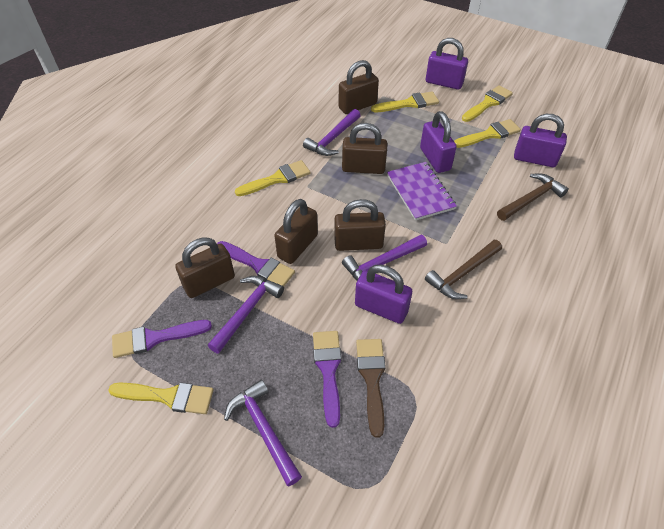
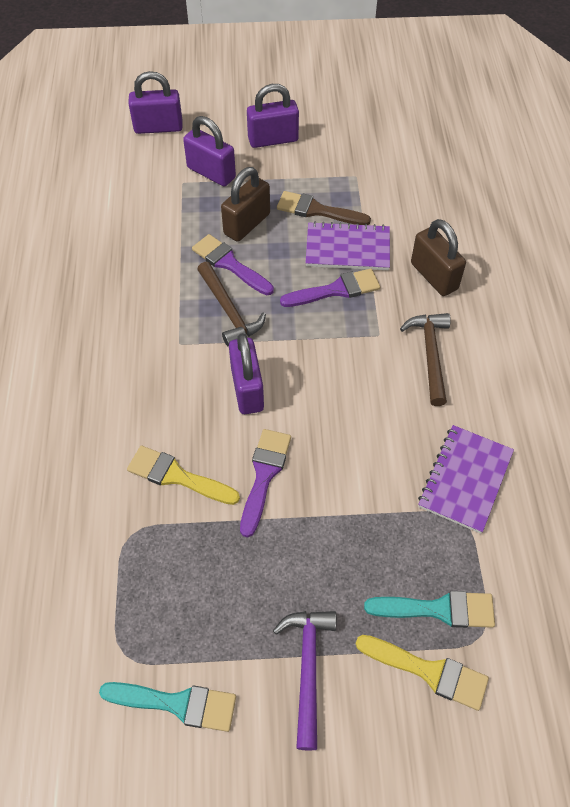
brown padlock: [175,238,235,298] [274,199,318,264] [334,199,386,251] [338,60,379,114] [342,123,387,174] = 5 -> [221,167,270,242] [411,219,466,296] = 2
purple hammer: [208,276,284,354] [224,379,302,486] [303,109,361,156] [342,235,427,280] = 4 -> [273,611,336,751] = 1
purple notebook: [387,162,457,221] = 1 -> [305,221,390,270] [418,425,514,534] = 2
turquoise brush: none = 0 -> [99,682,236,732] [364,591,495,628] = 2
yellow brush: [108,382,214,414] [235,160,310,196] [371,91,439,112] [454,119,521,148] [462,85,513,122] = 5 -> [127,446,240,505] [356,635,489,711] = 2

